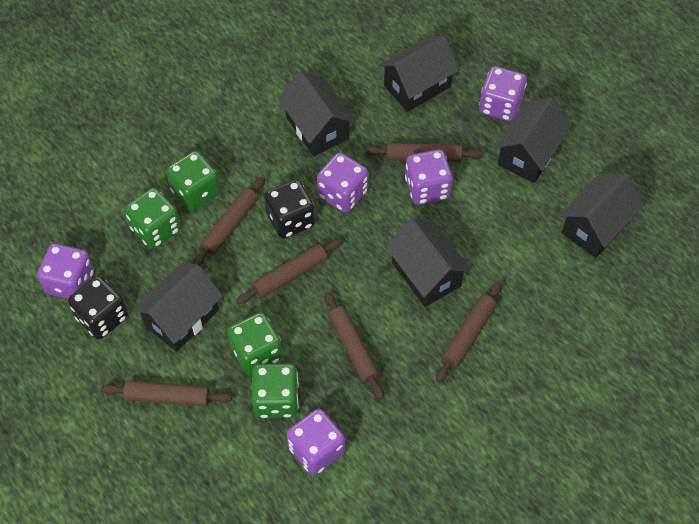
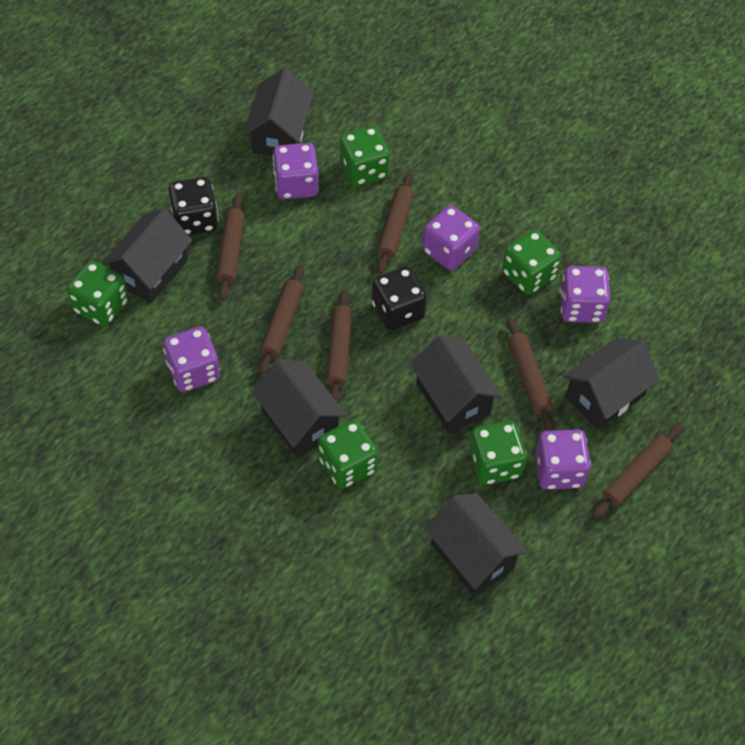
green dice: [125,188,181,249] [166,151,220,211] [227,312,283,375] [252,364,299,418] = 4 -> [67,261,129,327] [318,419,379,489] [340,126,390,186] [469,421,527,485] [502,230,561,295] = 5

